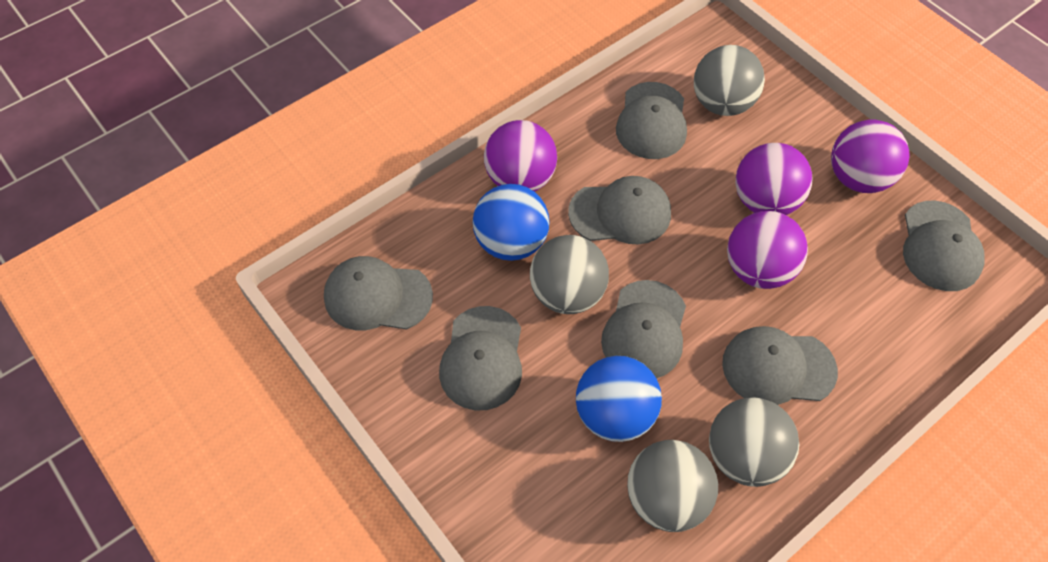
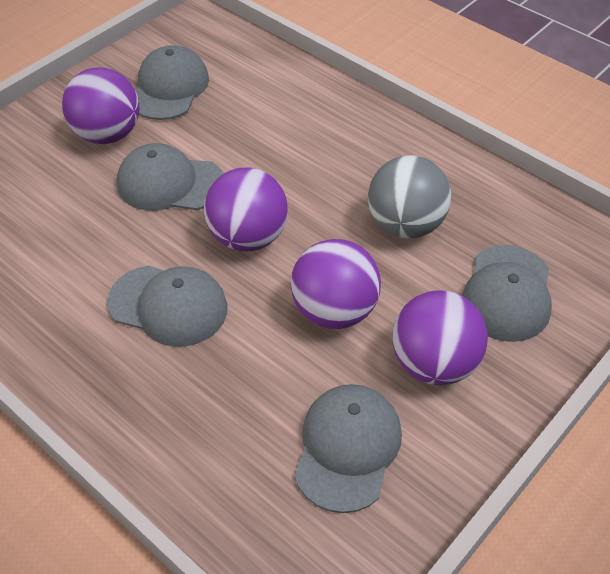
blue ball: [473,184,550,261] [576,356,662,442] = 2 -> none = 0
grey ball: [530,235,609,314] [627,440,718,532] [694,45,765,116] [709,398,799,487] = 4 -> [368,155,451,239] = 1
grey cap: [324,256,433,330] [439,306,522,410] [568,176,671,244] [601,280,686,378] [616,82,687,159] [722,326,838,405] [903,201,984,291] = 7 -> [107,265,227,347] [117,143,224,211] [136,45,209,120] [294,384,402,513] [462,245,552,342] = 5

